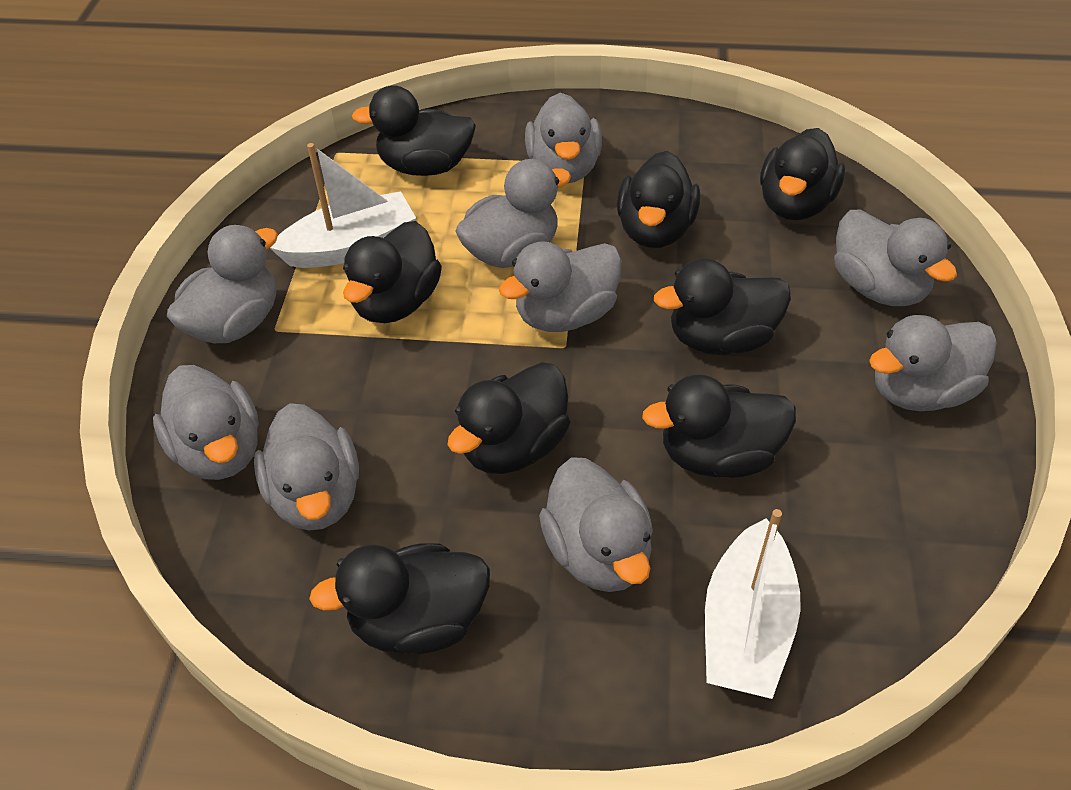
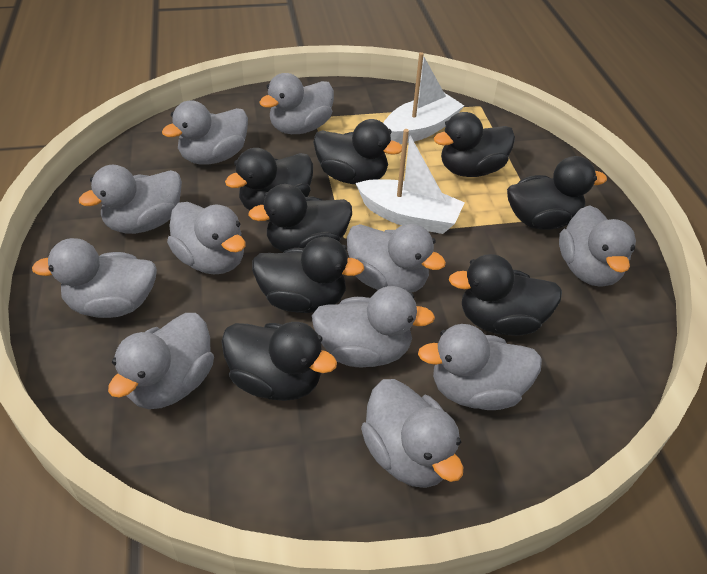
grey duck: [153,365,259,480] [167,225,278,343] [254,403,359,530] [455,159,571,268] [499,241,622,332] [525,93,602,183] [539,457,653,592] [834,210,957,306] [869,315,997,411] = 9 -> [32,238,157,318] [79,165,182,234] [108,313,214,409] [162,100,248,165] [167,202,245,275] [259,73,334,134] [312,286,435,367] [347,224,446,293] [361,379,463,488] [418,324,542,410] [559,205,636,287] = 11

